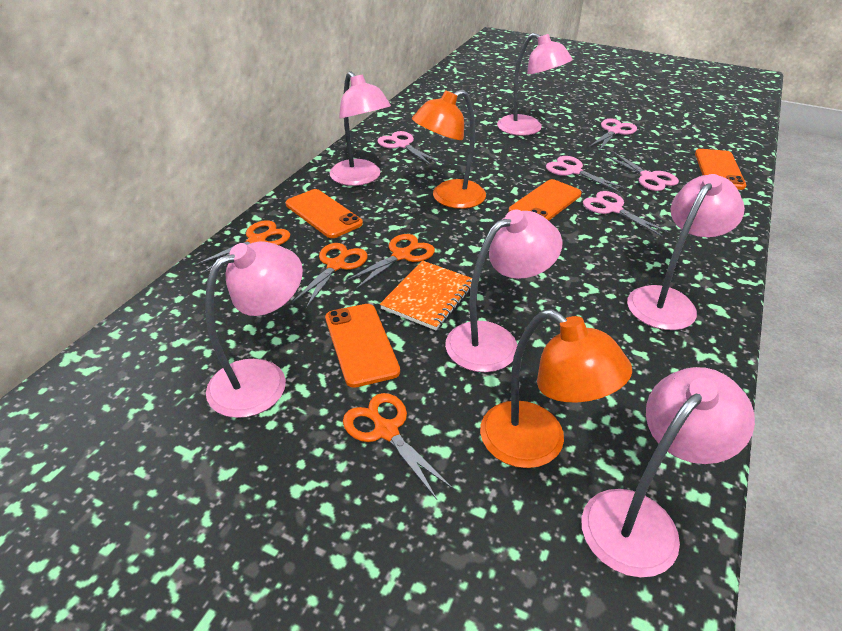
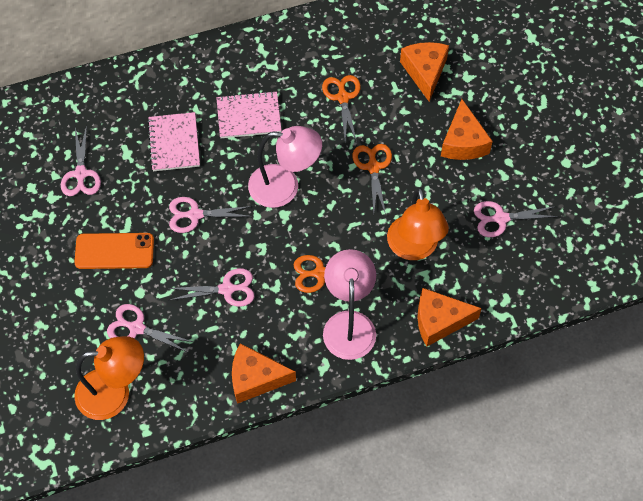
orange cheese: none = 0 -> [232,343,296,404] [400,42,449,102] [417,288,482,346] [441,99,493,160] = 4
orange notebook: [380,261,472,330] = 1 -> none = 0
orange phone: [286,189,363,238] [325,304,400,388] [509,179,582,221] [695,149,746,190] = 4 -> [74,233,154,269] = 1
orange scissors: [194,220,291,273] [292,243,368,308] [343,393,454,500] [345,234,435,289] = 4 -> [293,255,380,293] [322,75,361,142] [352,144,392,215] = 3
pink lamp: [205,242,303,418] [330,71,391,186] [445,210,563,372] [497,33,573,136] [581,367,755,578] [627,174,745,330] = 6 -> [248,126,322,208] [323,249,376,360] = 2
pink notebook: none = 0 -> [147,112,200,171] [216,91,282,138] = 2

